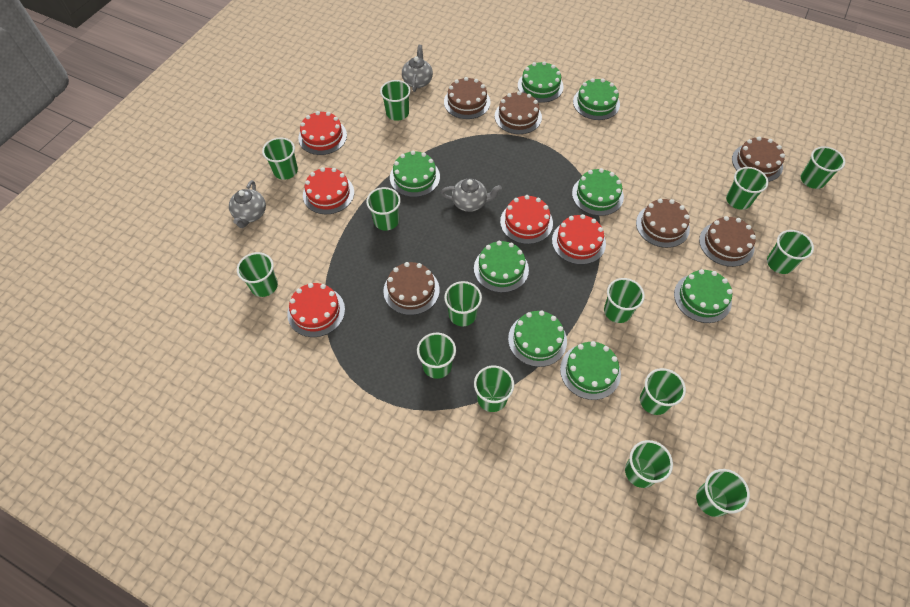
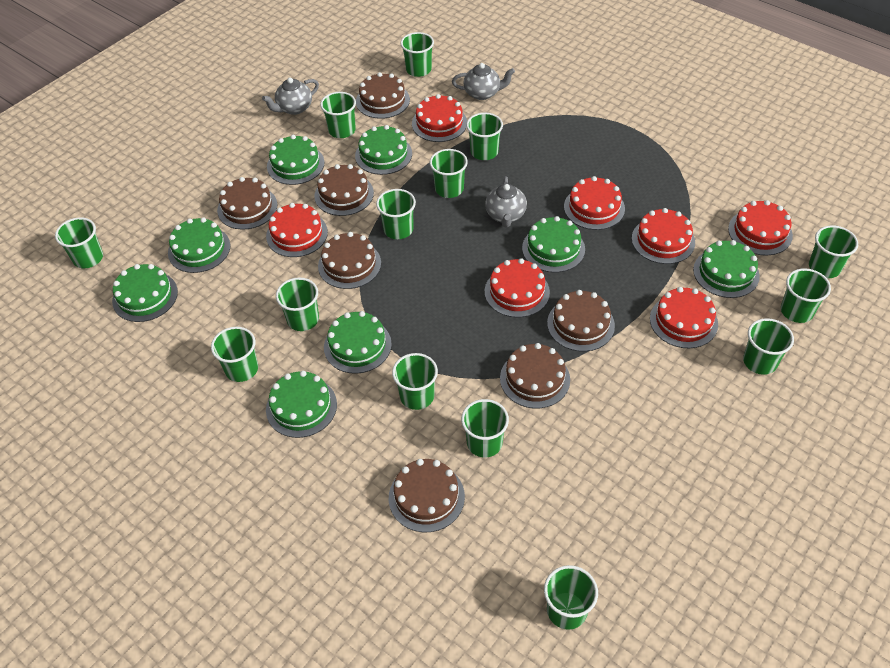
brown cake: [383,262,440,315] [444,77,490,119] [495,91,542,134] [636,199,690,248] [699,216,756,267] [732,136,785,182] = 6 -> [217,177,277,230] [314,164,374,216] [318,232,381,289] [356,72,410,119] [389,459,465,532] [500,343,570,409] [547,290,615,352] = 7
red cake: [287,283,345,337] [298,111,347,155] [303,167,354,214] [500,195,553,244] [552,214,606,265] = 5 -> [266,203,328,257] [412,94,467,142] [485,258,550,318] [564,176,625,230] [632,208,695,264] [650,287,718,348] [728,200,793,256] = 7

